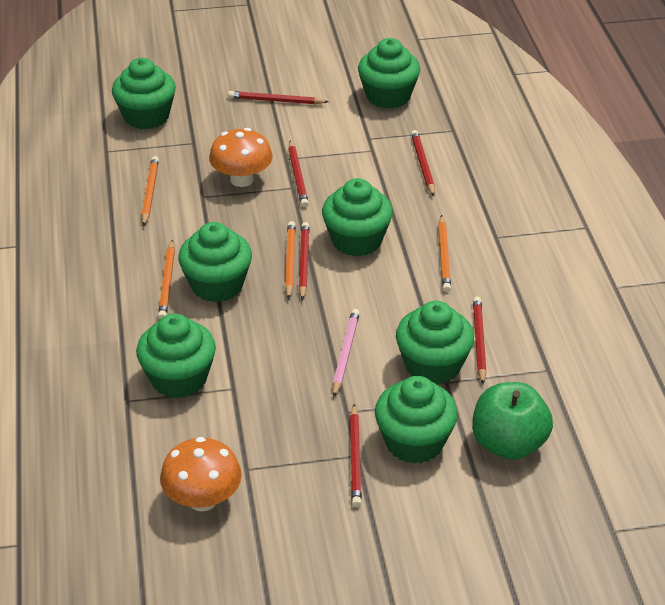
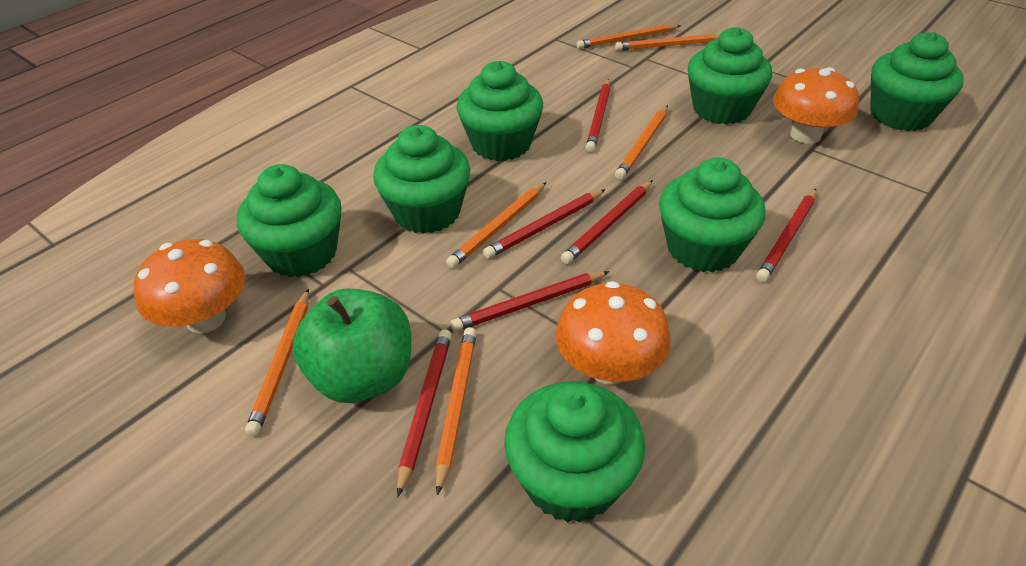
orange mushroom: [160,437,242,512] [209,128,273,187] = 2 -> [134,239,245,333] [556,281,671,385] [773,67,859,144] = 3
orange pencil: [141,156,159,226] [158,240,175,319] [285,221,296,299] [438,215,451,292] = 4 -> [245,289,309,437] [435,327,477,496] [446,182,547,268] [576,24,681,49] [615,34,719,51] [615,105,668,180] = 6
pink pencil: [333,309,360,397] = 1 -> none = 0

